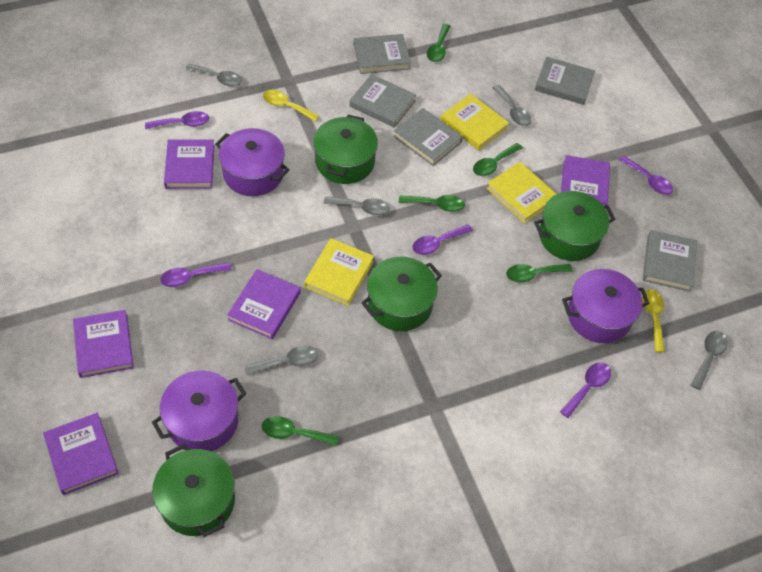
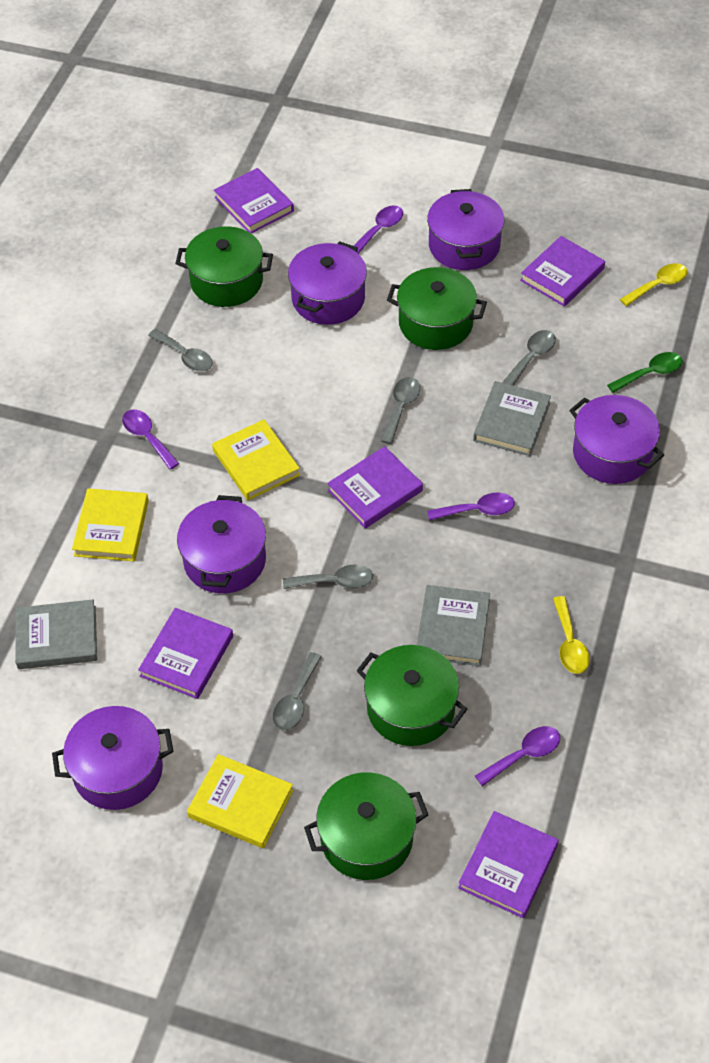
green spoon: [262,416,338,446] [399,195,465,212] [427,24,451,62] [473,143,523,176] [506,264,573,283] = 5 -> [607,352,682,393] = 1
grey book: [349,74,416,128] [354,34,411,74] [393,108,463,166] [535,57,595,105] [643,230,697,292] = 5 -> [15,600,97,669] [417,585,490,666] [473,381,551,456] = 3
purple pot: [152,371,246,451] [215,128,290,196] [562,269,650,343] = 3 -> [52,706,174,810] [177,495,266,594] [288,241,367,325] [427,189,504,270] [570,395,664,484] = 5
purple spoon: [145,111,209,129] [160,262,231,287] [412,224,473,255] [560,362,611,418] [618,155,673,195] = 5 -> [122,409,179,470] [354,206,403,254] [427,493,515,521] [475,726,560,786] = 4

